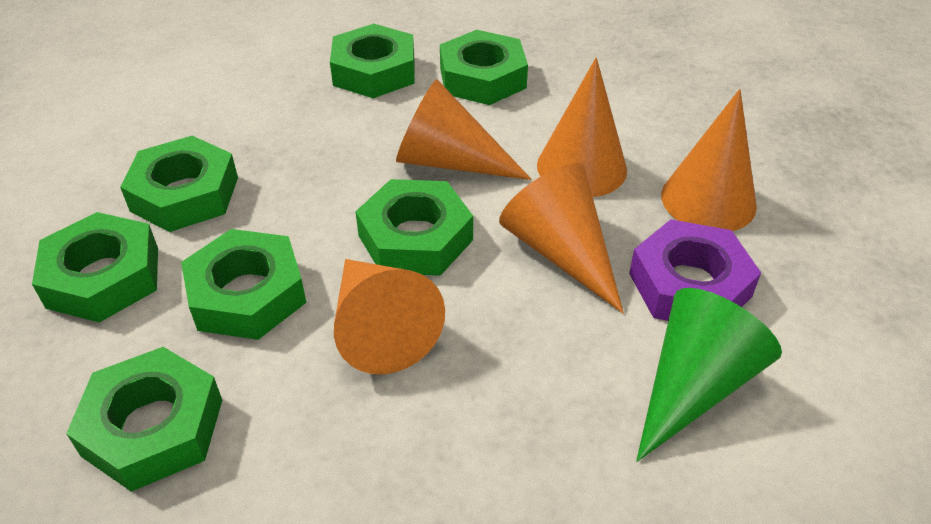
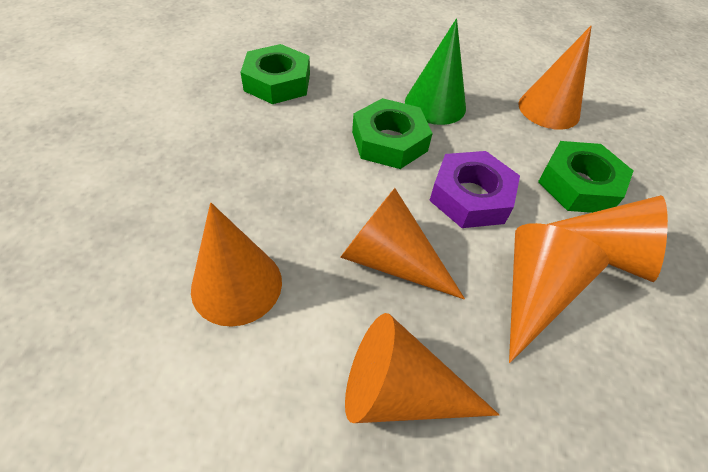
green nut: [32,212,158,323] [66,347,222,492] [120,136,238,232] [181,229,306,340] [330,24,415,98] [355,179,473,276] [440,30,528,105] = 7 -> [240,44,310,104] [352,98,433,169] [538,141,633,213] = 3
orange cone: [334,259,445,374] [396,79,532,180] [499,163,624,313] [537,57,627,197] [661,89,757,231] = 5 -> [191,203,282,327] [340,188,465,300] [345,313,499,423] [509,223,609,363] [519,26,591,130] [548,195,668,282] = 6

